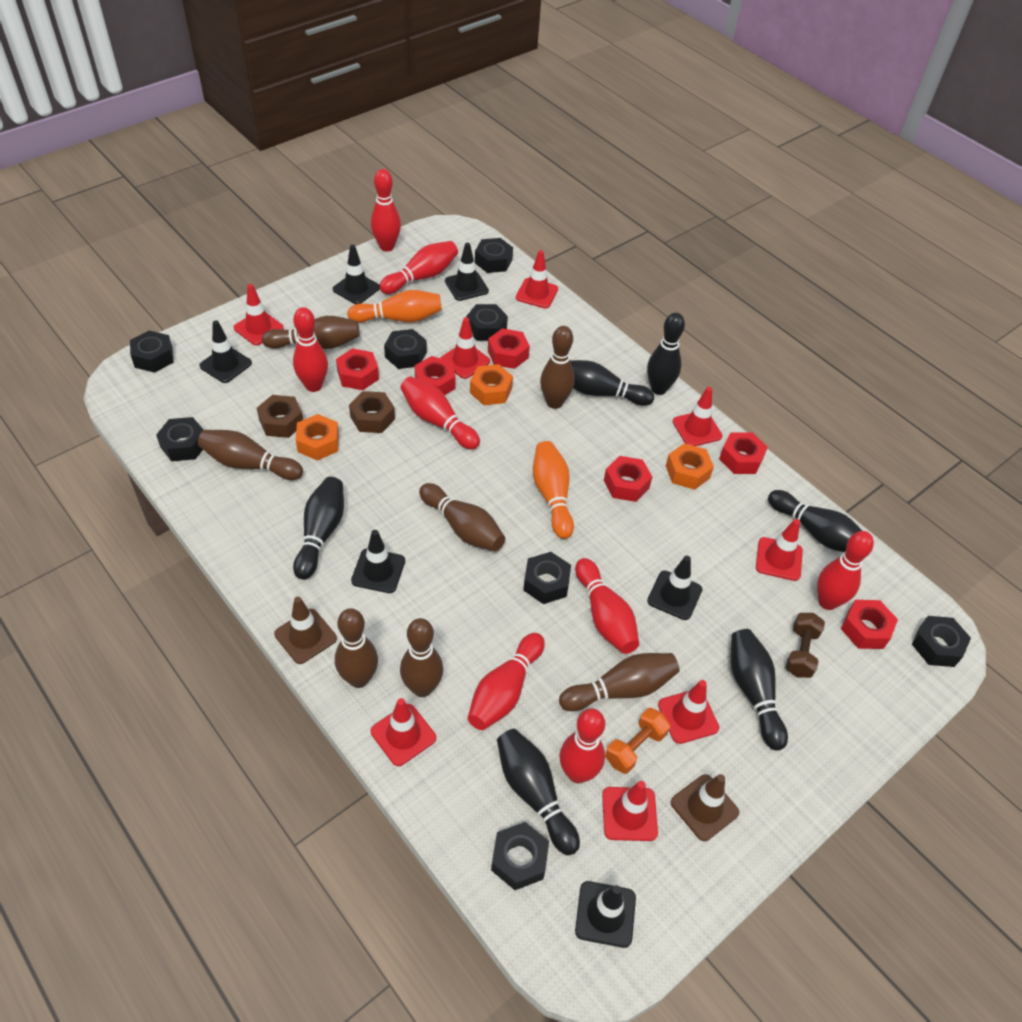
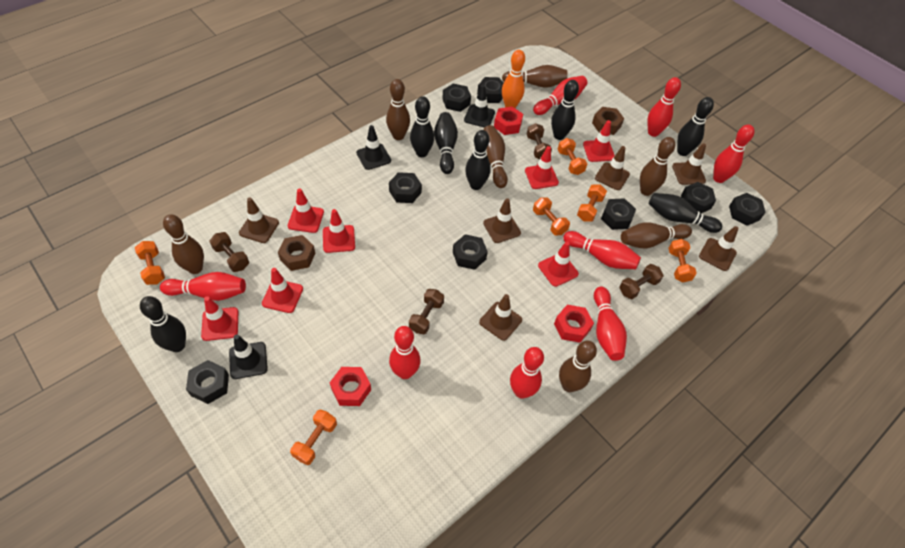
black bowling pin: [293,477,344,580] [497,729,580,855] [570,360,654,406] [647,313,685,395] [731,629,788,750] [768,490,862,552] = 6 -> [140,296,186,352] [410,96,434,157] [434,112,458,174] [465,130,491,190] [551,80,579,140] [649,193,722,233] [677,97,714,156] = 7
black traffic cone: [199,320,252,383] [333,245,380,304] [351,530,405,593] [445,243,489,301] [575,881,636,948] [647,556,702,620] = 6 -> [229,334,268,379] [356,125,391,170] [464,85,495,128] = 3
brown dumbbell: [786,613,825,678] = 1 -> [209,232,249,272] [409,289,444,334] [527,123,552,159] [619,264,663,299] = 4
brown traffic cone: [274,597,337,664] [671,774,739,841] = 2 -> [239,197,279,243] [479,294,522,341] [483,198,521,243] [595,146,630,190] [672,143,706,185] [699,226,739,271] = 6
orange bowling pin: [347,290,442,323] [533,441,574,539] = 2 -> [502,50,525,108] = 1
orange dumbbell: [605,708,670,774] = 1 -> [135,241,165,285] [290,409,337,465] [533,197,570,236] [557,138,588,175] [577,184,607,222] [669,239,697,282] = 6
orange nut: [295,414,339,460] [470,364,513,405] [666,443,714,490] = 3 -> none = 0
red nut: [336,348,379,390] [415,356,456,395] [488,328,530,369] [604,456,652,502] [719,432,768,474] [841,600,898,649] = 6 -> [330,367,371,406] [494,107,523,135] [554,305,594,343] = 3
red traffic cone: [234,284,284,345] [371,698,436,766] [441,317,490,379] [516,250,558,308] [602,781,658,841] [658,680,719,744] [673,387,723,446] [756,519,803,581] = 8 -> [201,296,238,341] [262,268,303,313] [288,188,324,233] [323,209,355,253] [525,146,559,189] [538,241,579,287] [583,120,615,162] = 7

